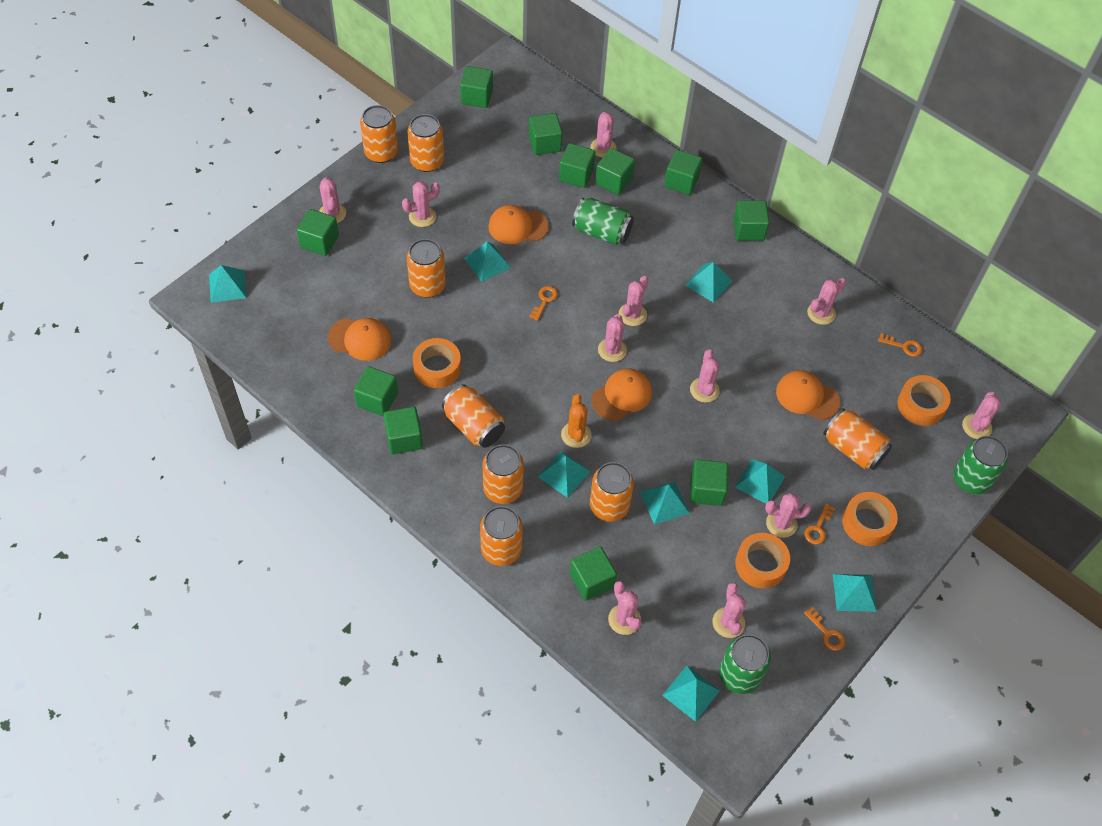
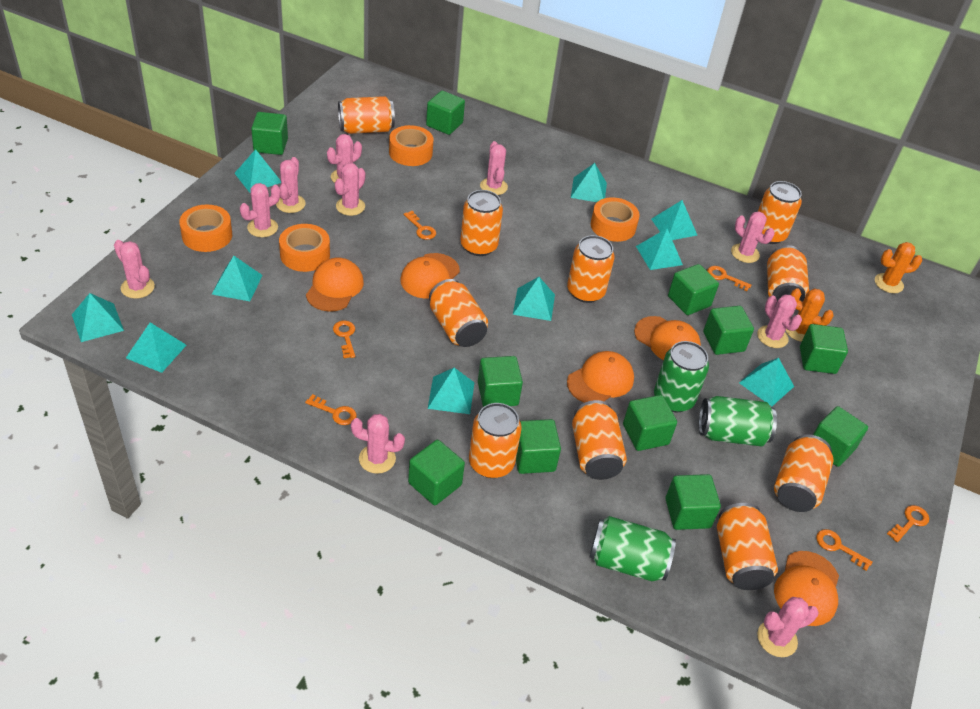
orange cactus: [561,394,591,448] = 1 -> [786,288,834,342] [875,242,922,293] = 2
orange can: [360,105,398,163] [407,114,444,172] [407,239,446,297] [442,384,505,448] [480,506,523,566] [483,444,524,504] [590,462,634,522] [823,408,892,470] = 8 -> [338,96,395,134] [429,279,488,347] [460,190,503,256] [469,403,522,478] [567,235,615,303] [572,400,627,480] [717,503,778,590] [758,181,802,244] [767,245,809,304] [774,434,834,512] = 10
orange cap: [328,318,391,361] [488,205,549,244] [592,368,652,421] [776,370,840,420] = 4 -> [306,258,364,311] [400,253,460,298] [567,351,634,403] [634,316,701,360] [774,551,839,626] = 5
orange key: [529,286,558,321] [804,607,845,651] [805,504,835,545] [878,333,922,357] = 4 -> [305,394,357,425] [333,320,355,358] [404,211,436,240] [707,266,751,291] [816,529,873,571] [887,505,929,542] = 6
pink cactus: [319,177,346,223] [402,181,440,227] [590,112,617,158] [598,314,627,362] [608,581,642,635] [619,276,649,326] [690,349,720,403] [712,583,746,638] [765,493,811,538] [807,278,846,325] [962,392,1001,439] = 11 -> [114,240,155,299] [240,183,280,237] [276,157,306,213] [327,134,362,183] [335,163,365,216] [351,414,405,474] [480,141,508,195] [731,211,775,263] [757,295,802,348] [757,597,819,657] = 10
turquoise pyramid: [209,265,246,303] [464,241,511,282] [538,451,590,498] [640,481,690,525] [662,666,720,722] [685,262,732,303] [735,459,785,504] [833,574,877,612] = 8 -> [72,293,124,342] [126,323,187,373] [212,256,263,301] [234,149,281,193] [428,368,475,414] [513,277,555,321] [571,163,607,202] [636,229,683,270] [651,200,697,240] [739,358,794,406] = 10

